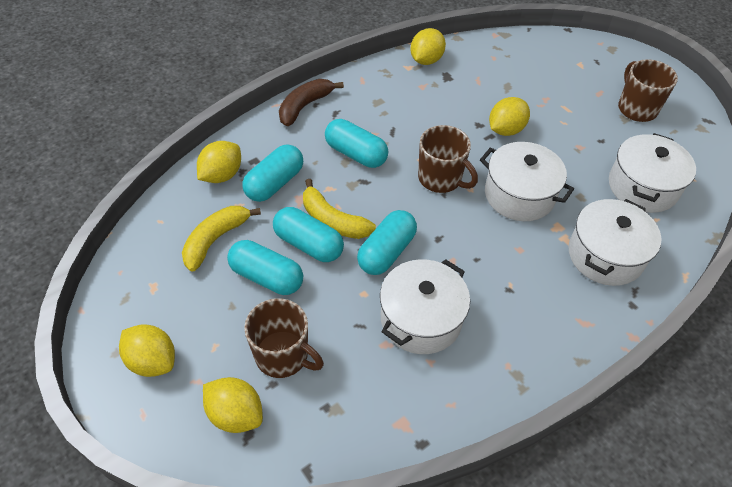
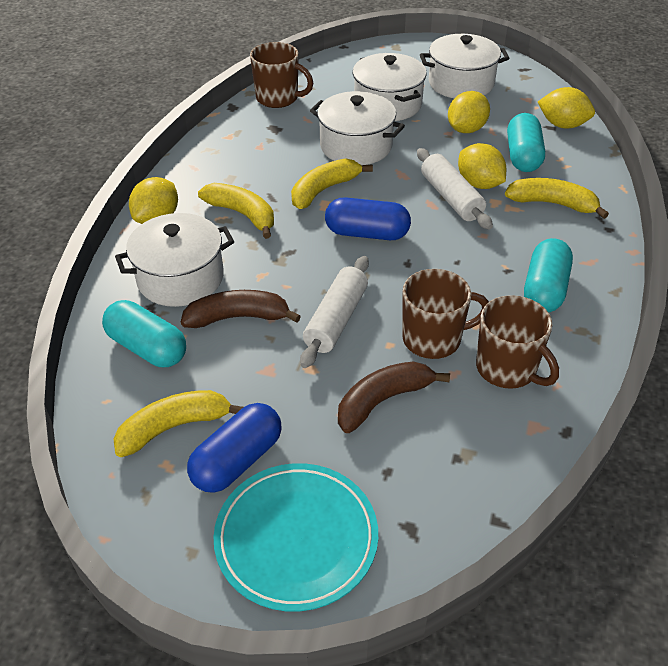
blue capsule: none = 0 -> [187,403,282,492] [325,197,411,240] = 2
brown banana: [279,79,344,126] = 1 -> [181,290,301,328] [338,361,450,433] = 2
turquoise capsule: [227,240,303,295] [242,144,303,202] [273,207,344,262] [325,119,388,168] [357,210,417,275] = 5 -> [102,300,186,367] [507,113,545,172] [524,238,573,312] = 3
turquoise plate: none = 0 -> [214,463,378,612] = 1
white rolling pin: none = 0 -> [300,256,369,368] [417,148,493,230] = 2
yellow banana: [182,206,261,272] [303,179,376,239] = 2 -> [113,390,244,457] [198,183,274,239] [291,158,373,209] [505,178,609,219] = 4
yellow lemon: [119,324,175,377] [197,141,241,183] [203,377,263,433] [410,28,446,65] [489,97,530,136] = 5 -> [129,177,178,224] [448,91,490,133] [458,143,506,189] [538,87,595,129] = 4

